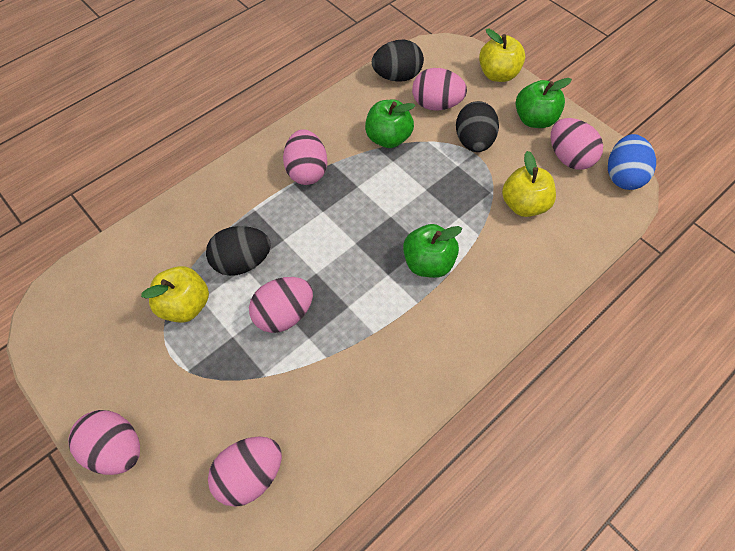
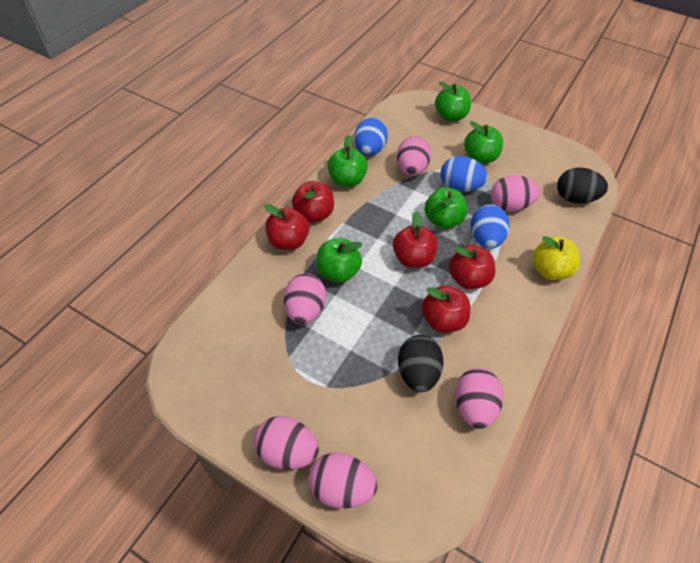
black egg: [206,226,271,276] [372,40,424,82] [456,101,499,152] = 3 -> [398,335,444,392] [557,167,608,204] = 2
blue egg: [608,134,656,190] = 1 -> [354,118,388,156] [440,156,488,192] [471,205,509,249] = 3
green apple: [365,100,415,148] [403,224,462,278] [516,78,572,128] = 3 -> [316,238,363,283] [327,135,368,187] [424,187,467,229] [435,82,471,122] [464,121,503,164] = 5
red apple: none = 0 -> [264,204,310,250] [292,181,334,222] [393,211,438,268] [421,286,470,333] [449,245,495,290] = 5
yellow apple: [141,266,209,323] [479,28,525,82] [502,151,556,217] = 3 -> [532,236,580,280] = 1

